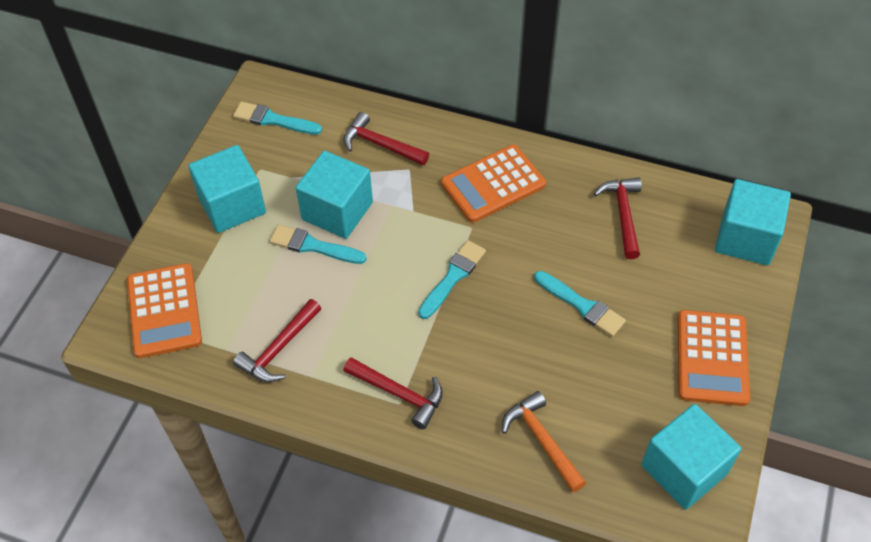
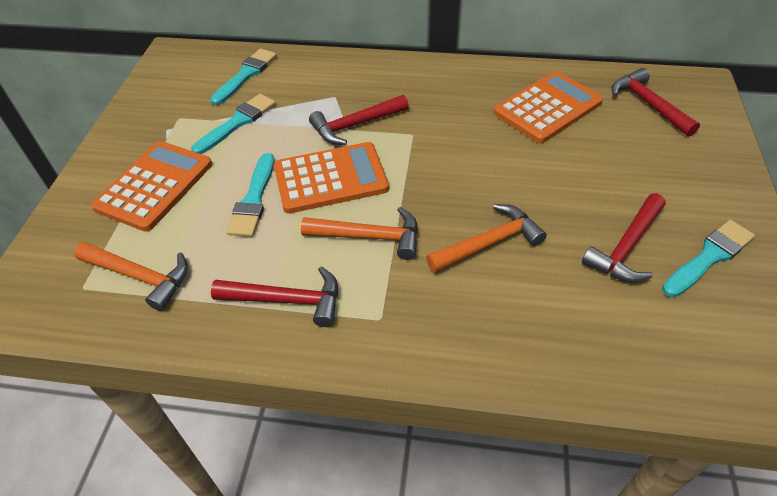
orange hammer: [502,391,586,492] = 1 -> [74,242,188,311] [301,207,418,260] [426,204,547,273] = 3
turquoise cube: [188,145,266,233] [296,151,373,239] [641,404,741,510] [715,179,791,265] = 4 -> none = 0

